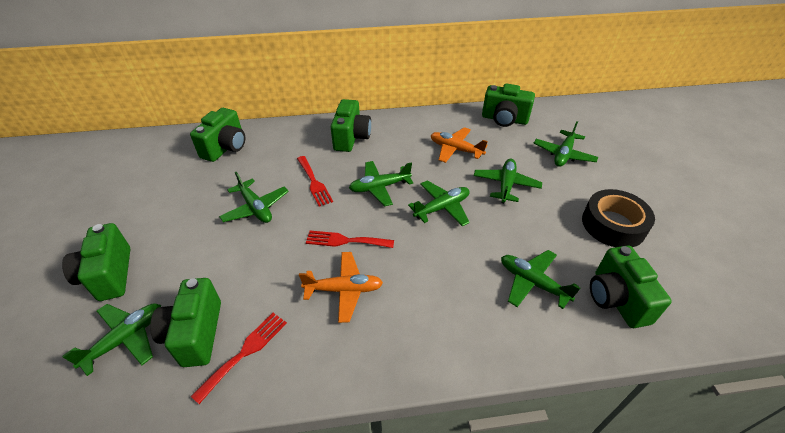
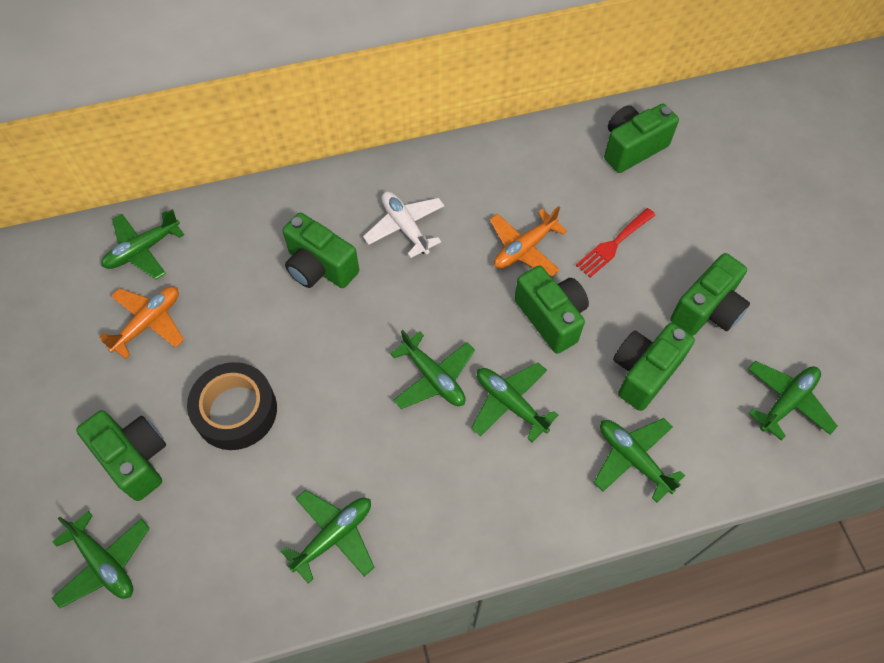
red fork: [191,313,287,404] [297,156,333,207] [306,231,394,248] = 3 -> [576,208,655,278] = 1
white plane: none = 0 -> [363,192,445,258] = 1

